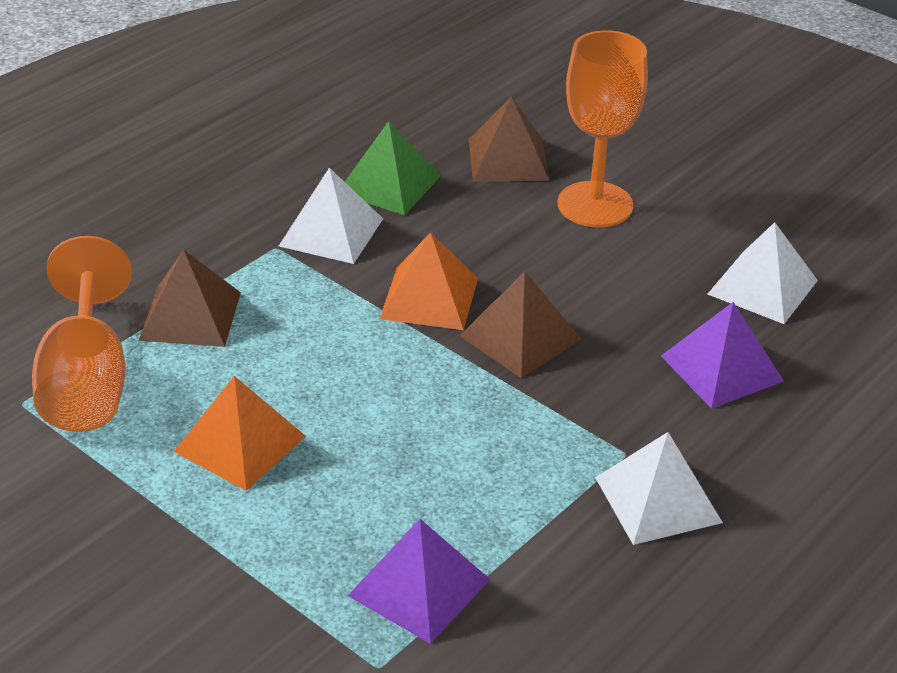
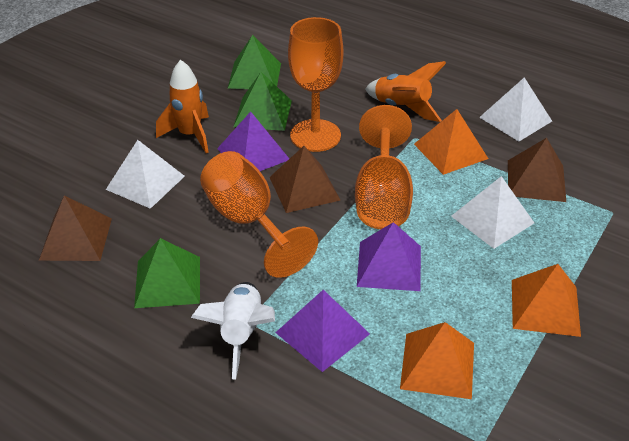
green pyramid: [345,121,441,215] = 1 -> [134,238,200,308] [228,35,281,89] [234,72,292,131] = 3
orange goblet: [32,236,132,432] [557,30,648,227] = 2 -> [200,151,318,278] [288,17,343,152] [355,105,413,229] = 3
orange pyramid: [174,376,306,491] [380,232,478,330] = 2 -> [400,322,474,399] [414,109,488,175] [512,264,581,337] = 3
orange rocket: none = 0 -> [156,60,209,153] [365,61,446,122] = 2
purple pyramid: [348,519,490,644] [661,302,784,409] = 2 -> [217,111,289,171] [275,290,370,372] [357,222,421,291] = 3
white rocket: none = 0 -> [191,282,275,379] = 1

